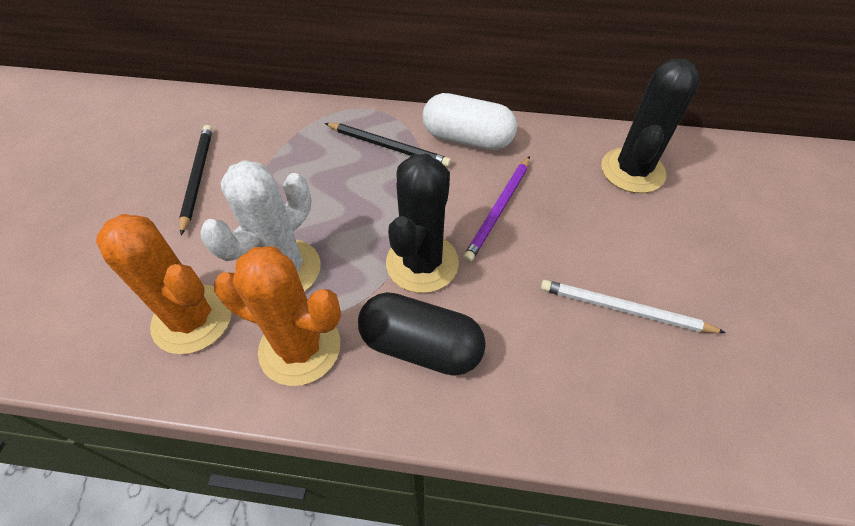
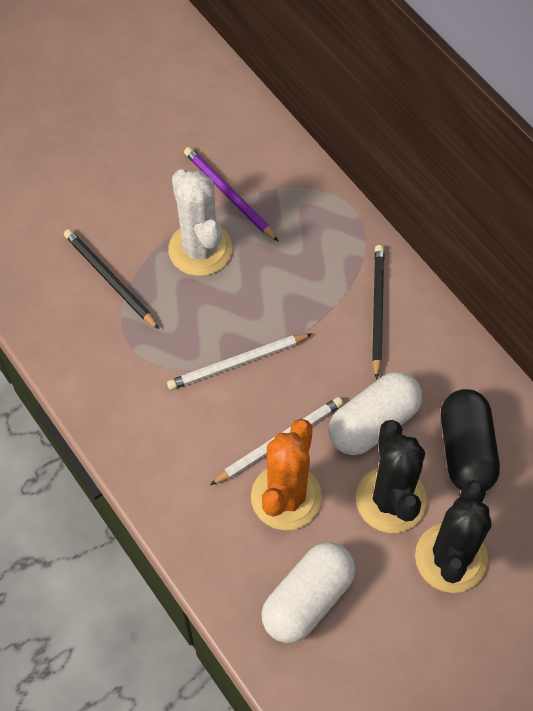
orange cactus: [96,214,232,354] [214,246,341,386] = 2 -> [251,419,322,530] = 1
white capsule: [422,93,517,150] = 1 -> [262,542,355,643] [328,372,422,455] = 2
white pencil: [540,280,726,333] = 1 -> [167,334,312,390] [210,397,343,485] = 2

